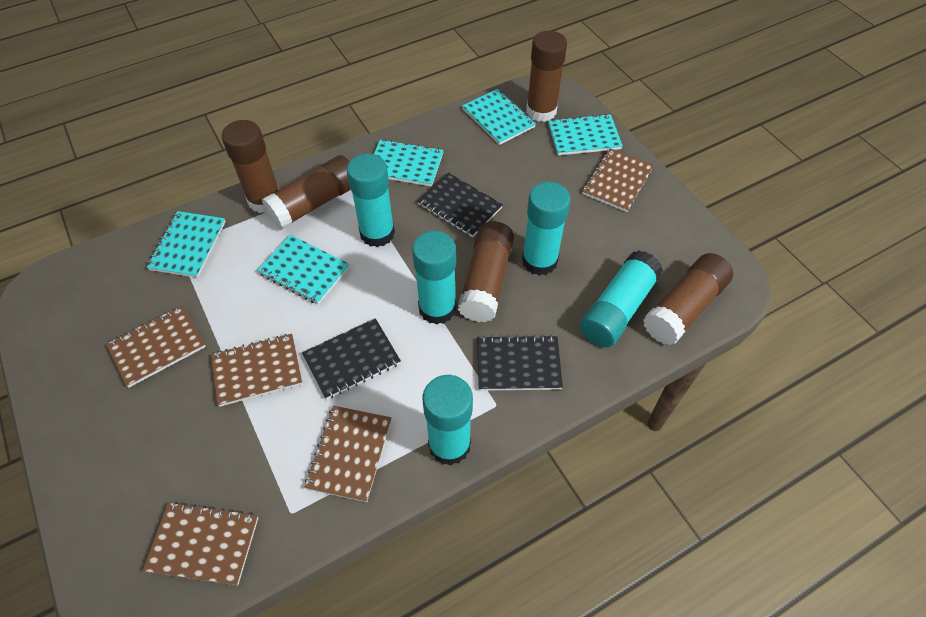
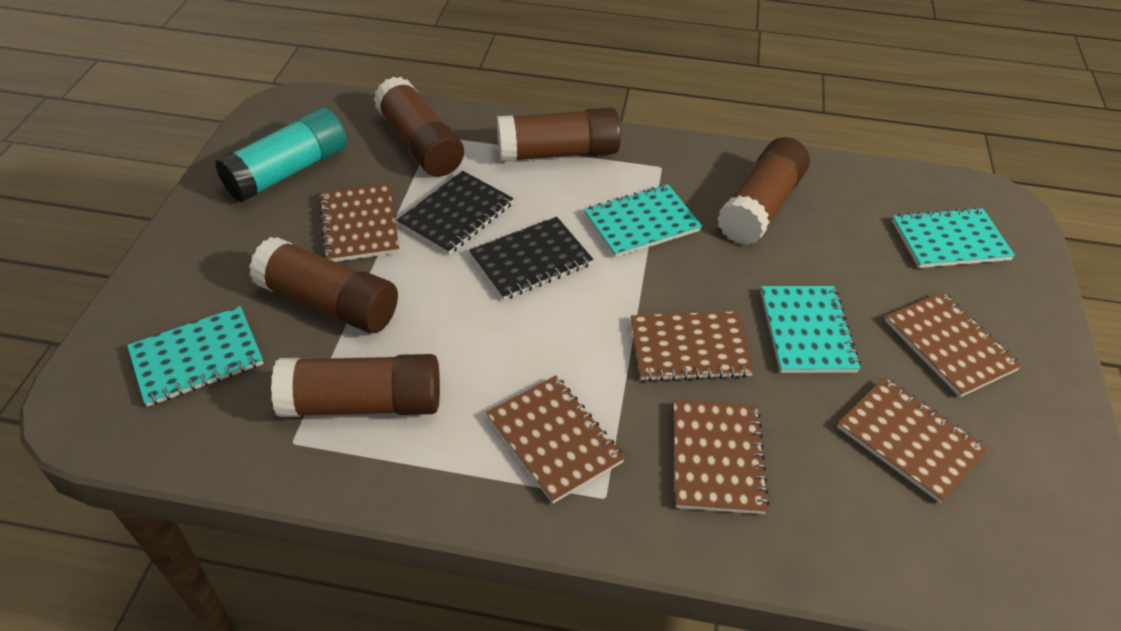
black notebook: [302,318,401,400] [417,173,503,237] [477,335,563,391] = 3 -> [397,171,514,255] [469,217,593,300] = 2
brown notebook: [106,305,206,388] [143,502,258,585] [211,334,302,407] [304,406,391,502] [582,148,654,212] = 5 -> [318,183,400,262] [486,375,625,504] [631,311,754,382] [674,400,770,514] [837,377,988,503] [885,292,1022,397] = 6
turquoise glue stick: [347,153,395,247] [412,231,456,325] [422,375,473,465] [522,182,571,276] [580,250,663,347] = 5 -> [215,107,347,203] = 1
turquoise notebook: [147,211,226,278] [257,235,350,304] [374,139,444,187] [462,89,536,145] [548,114,623,155] = 5 -> [127,306,263,407] [584,184,702,258] [761,286,861,373] [892,207,1015,268] = 4

